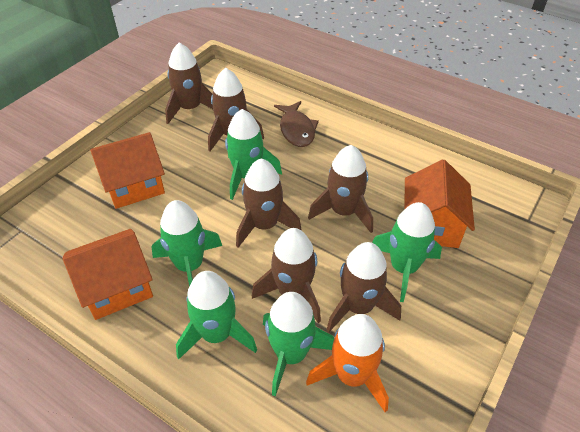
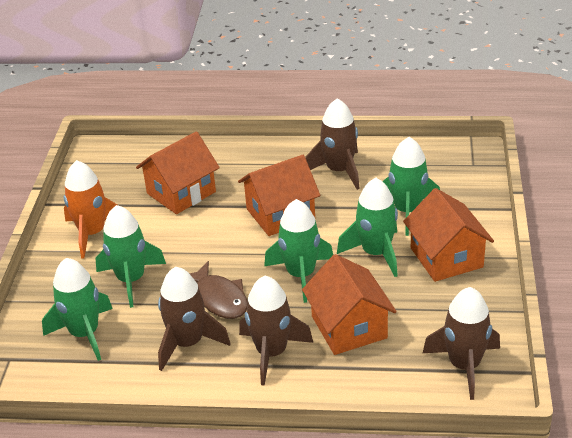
brown rocket: [165,43,213,124] [208,68,264,151] [236,159,302,248] [252,228,321,323] [308,145,373,233] [326,242,401,333] = 6 -> [158,267,231,371] [239,276,313,386] [305,98,360,190] [423,287,500,400] = 4
orange house: [62,229,153,320] [90,132,165,209] [404,159,475,248] = 3 -> [136,131,220,214] [238,155,320,236] [302,254,397,355] [403,188,494,282] = 4

